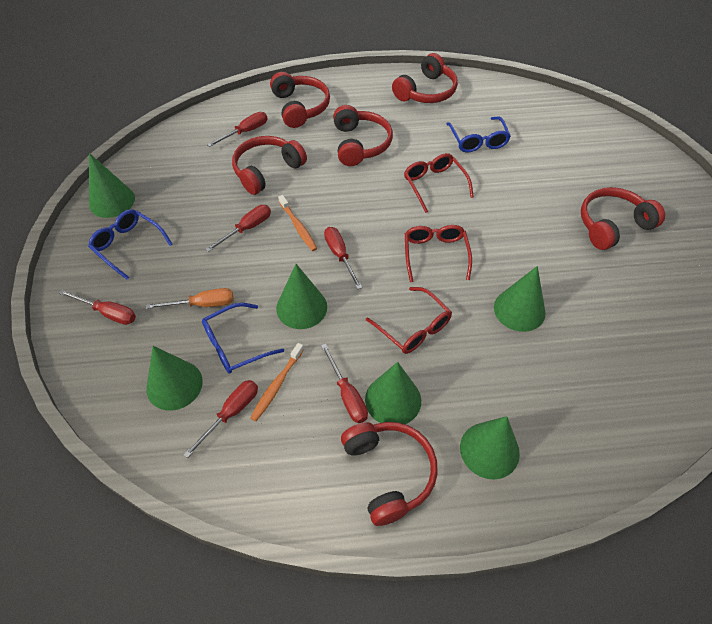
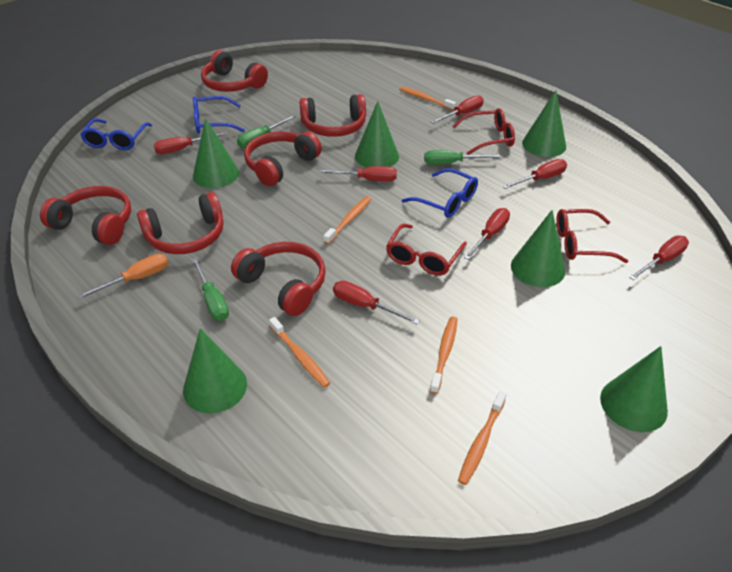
green screwdriver: none = 0 -> [192,257,229,321] [237,115,296,148] [424,150,500,165] = 3
orange toothbrush: [250,343,304,421] [278,195,317,251] = 2 -> [269,317,330,388] [323,196,371,244] [399,87,456,110] [430,317,458,394] [458,391,506,485] = 5
red screwdriver: [59,290,136,325] [183,380,258,458] [205,205,271,252] [207,112,267,147] [321,343,368,423] [324,227,362,289] = 6 -> [154,131,228,154] [319,166,397,181] [333,281,420,324] [431,95,484,124] [464,208,510,260] [502,159,567,189] [629,235,689,280] = 7

